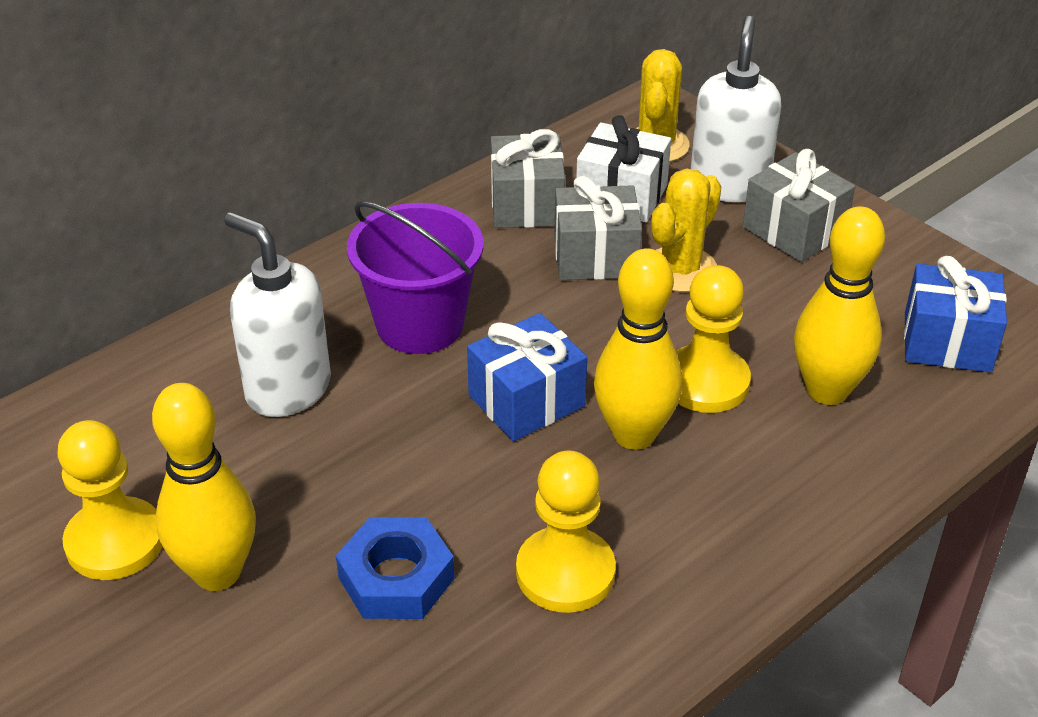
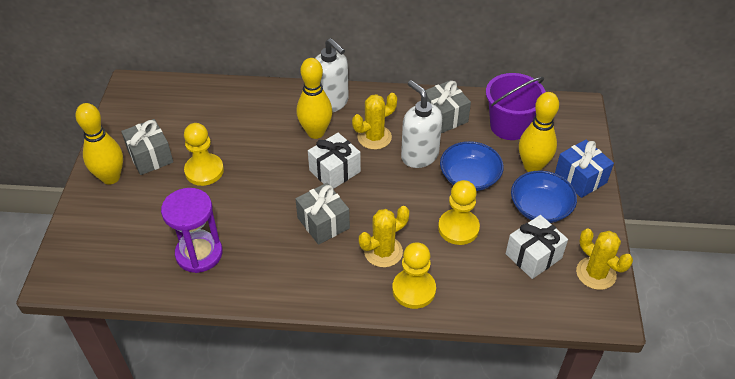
blue bowl: none = 0 -> [440,141,504,191] [511,171,577,223] = 2
blue gift: [467,313,587,441] [904,256,1007,373] = 2 -> [555,139,614,198] = 1
blue nut: [336,517,455,619] = 1 -> none = 0
purple hourglass: none = 0 -> [161,188,223,273] = 1
white gift: [576,115,671,222] = 1 -> [308,133,361,189] [506,215,568,279] = 2
yellow cactus: [635,49,690,162] [651,169,722,292] = 2 -> [352,93,397,150] [359,206,409,267] [576,229,633,290] = 3

